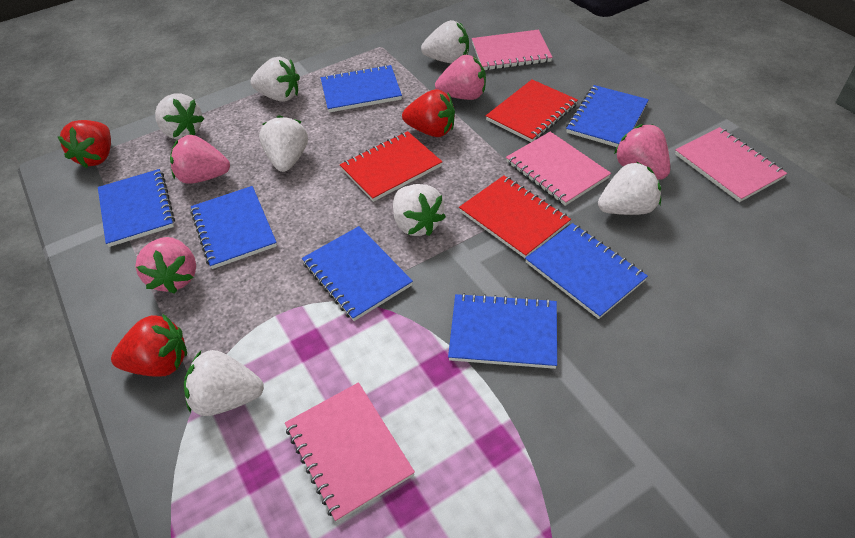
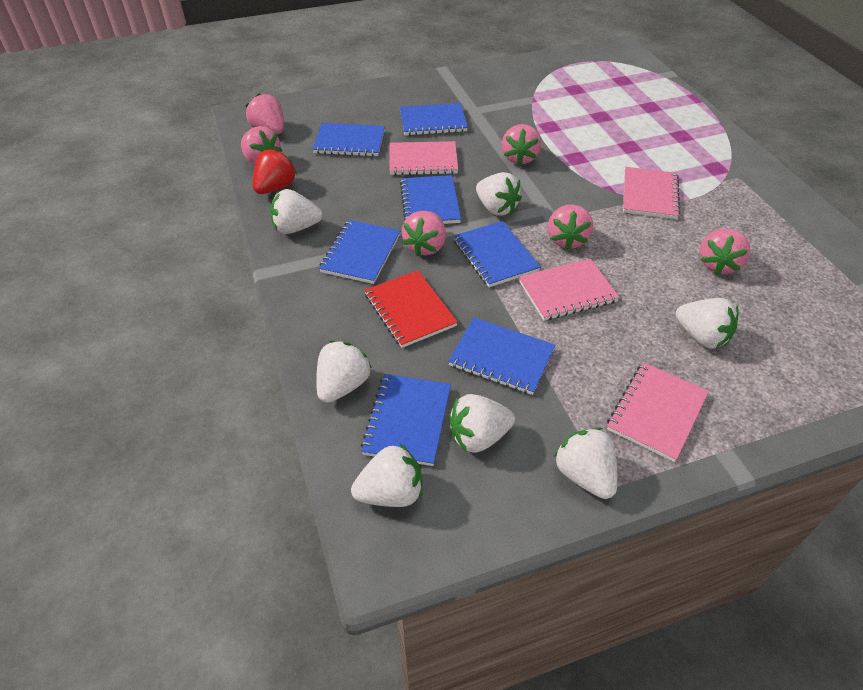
pink strawberry: [135,237,196,294] [170,135,230,184] [435,55,486,100] [614,124,670,180] = 4 -> [241,126,282,165] [245,93,284,134] [402,211,446,257] [502,124,541,165] [548,204,593,250] [699,228,750,275] = 6
red notebook: [340,131,442,202] [459,176,571,258] [486,80,578,142] = 3 -> [365,270,458,348] = 1
red strawberry: [58,120,111,168] [111,313,187,377] [402,89,455,137] = 3 -> [253,148,297,194] = 1

